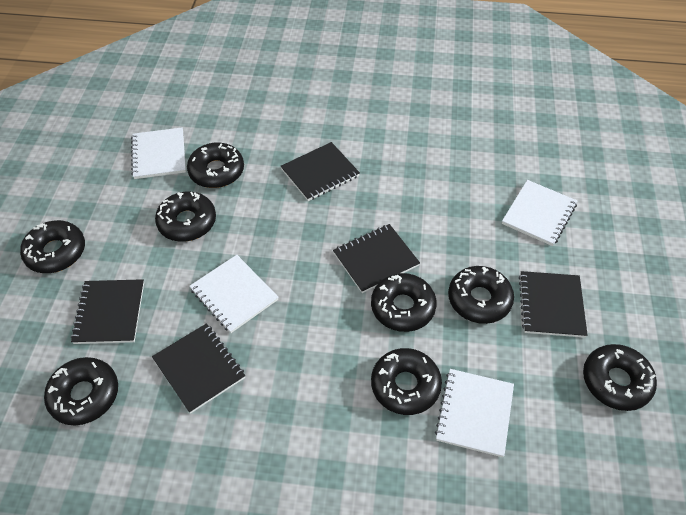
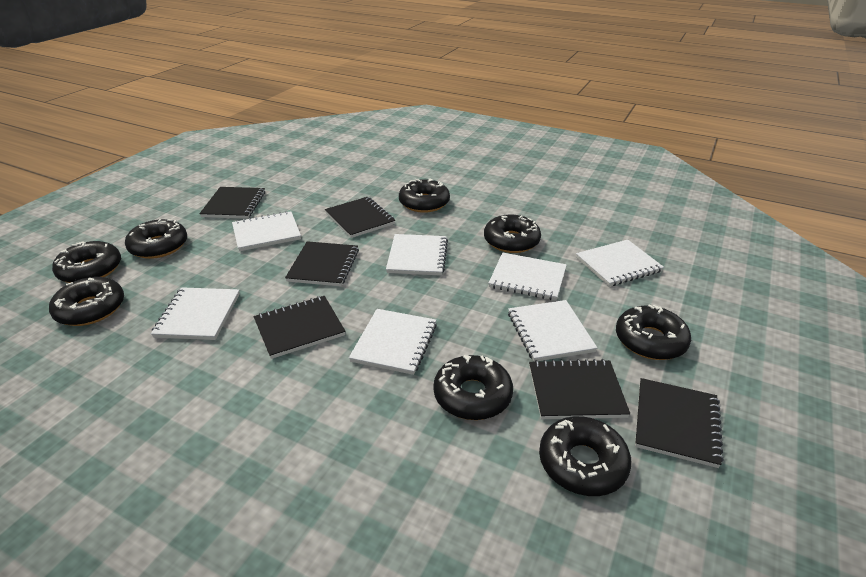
black notebook: [71,279,144,344] [152,323,245,414] [281,142,360,201] [333,224,420,293] [519,271,588,338] = 5 -> [200,187,265,219] [254,296,346,359] [285,241,359,286] [325,197,395,238] [529,359,630,419] [635,378,724,468] = 6
white notebook: [131,127,186,179] [189,255,279,333] [435,369,514,457] [502,180,577,246] = 4 -> [151,287,240,340] [232,211,301,251] [349,309,437,375] [386,234,448,276] [488,252,567,301] [508,300,597,362] [576,240,664,287] = 7

